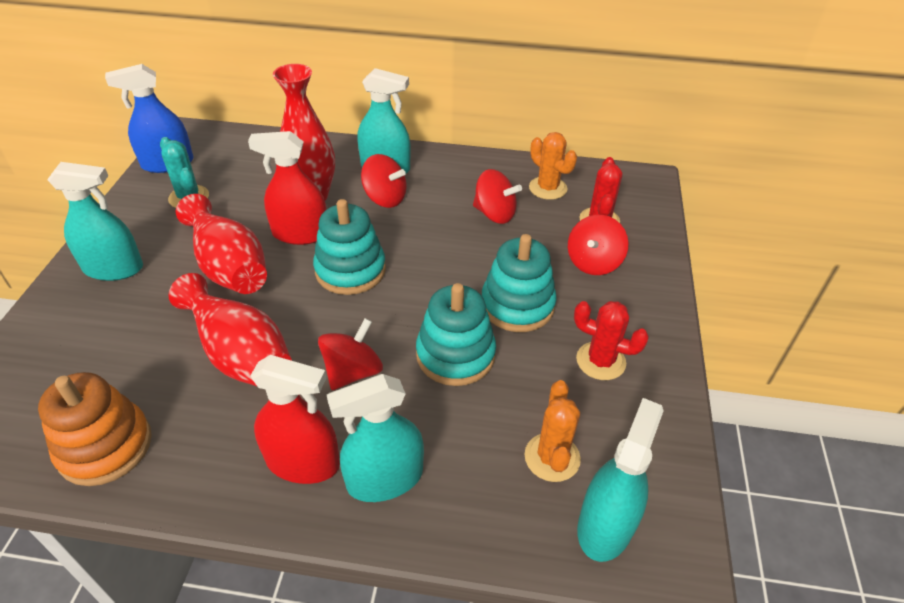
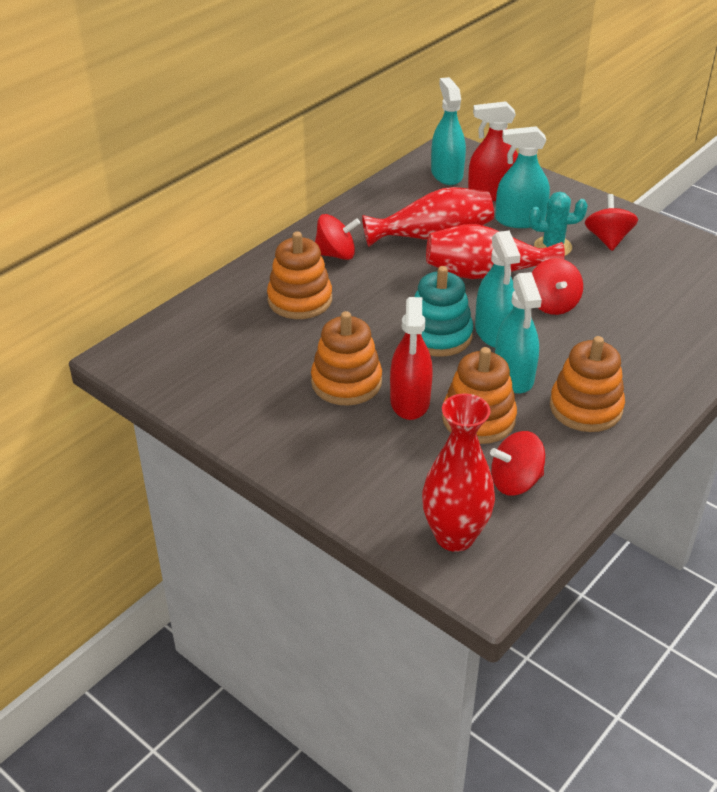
blue spray bottle: [105,64,193,173] = 1 -> none = 0
orange cactus: [524,380,581,482] [529,132,577,200] = 2 -> none = 0
orange stacking toy: [38,372,152,486] = 1 -> [267,231,332,319] [311,311,382,406] [442,347,517,444] [550,336,625,432] = 4
red cactus: [574,301,649,380] [579,157,622,223] = 2 -> none = 0
turquoise stacking toy: [313,199,386,295] [416,283,496,386] [482,234,557,332] = 3 -> [414,266,473,357] = 1

